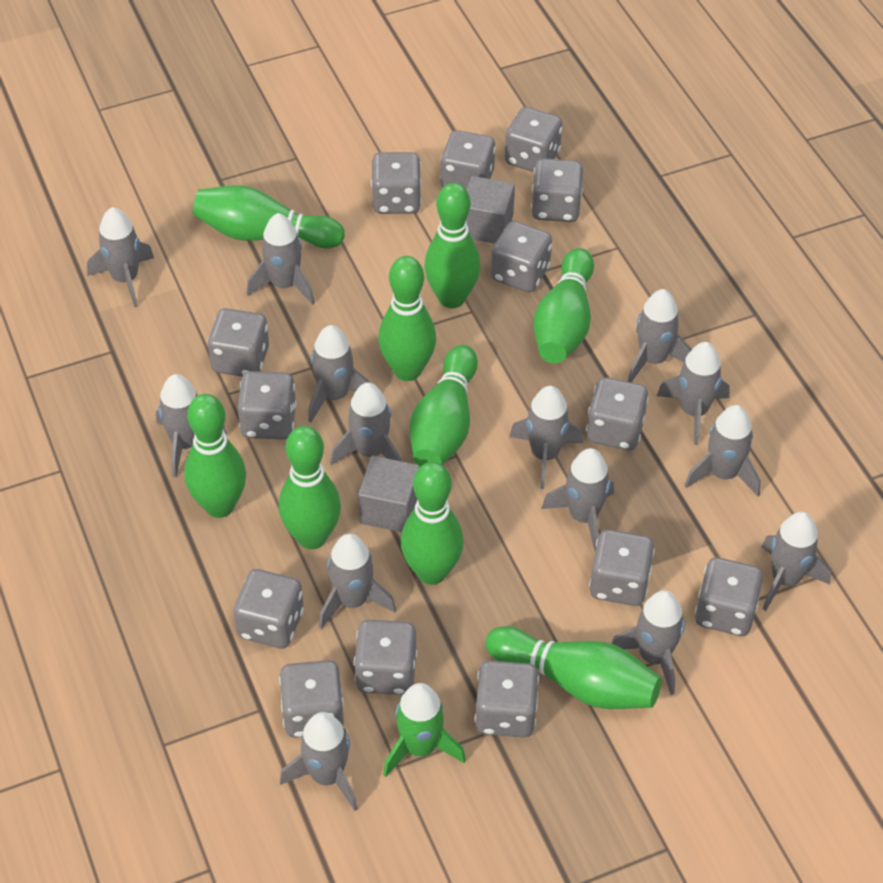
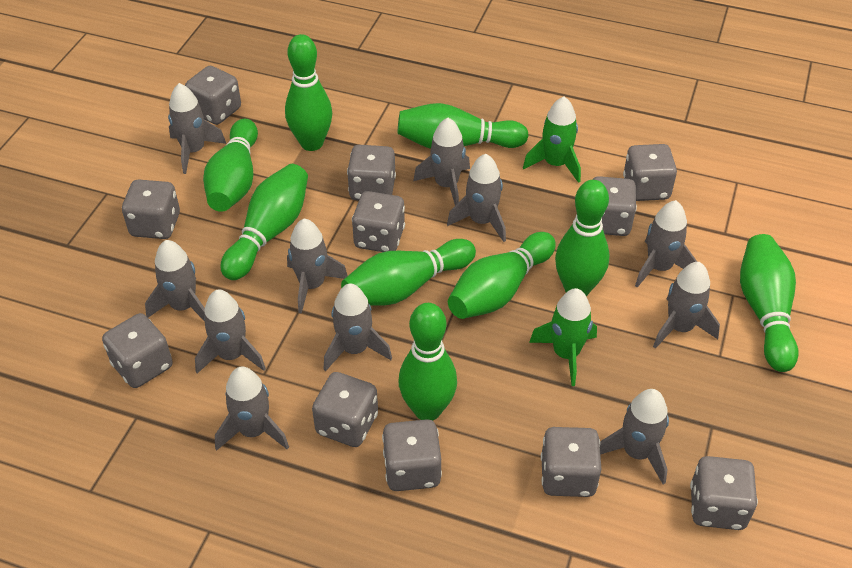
green rocket: [383,683,466,777] = 1 -> [523,96,581,183] [529,288,597,386] = 2
grey cube: [358,456,420,532] [466,176,515,244] = 2 -> none = 0
grey dice: [207,308,269,377] [234,569,304,648] [237,371,296,440] [279,660,344,738] [354,620,417,695] [371,152,421,214] [440,130,496,190] [475,661,539,737] [491,221,552,292] [505,107,562,172] [531,158,583,222] [586,377,649,450] [589,529,655,606] [695,557,763,636] = 14 -> [102,313,173,388] [122,179,180,239] [185,66,241,125] [312,372,378,447] [347,145,396,200] [352,191,405,252] [382,419,442,491] [541,427,601,497] [593,176,637,236] [623,144,677,201] [690,456,758,530] = 11
grey rocket: [87,207,154,307] [156,374,227,477] [247,213,315,305] [280,712,358,811] [308,325,371,422] [319,534,396,629] [330,383,402,465] [509,386,583,489] [542,448,614,551] [611,590,685,695] [628,289,692,383] [657,342,730,445] [684,405,761,497] [762,512,831,611] = 14 -> [145,240,205,321] [168,83,226,174] [195,290,266,373] [215,367,289,451] [287,218,348,314] [323,284,392,371] [413,118,470,205] [447,154,506,242] [600,389,669,485] [635,200,697,287] [653,262,720,349] = 11

